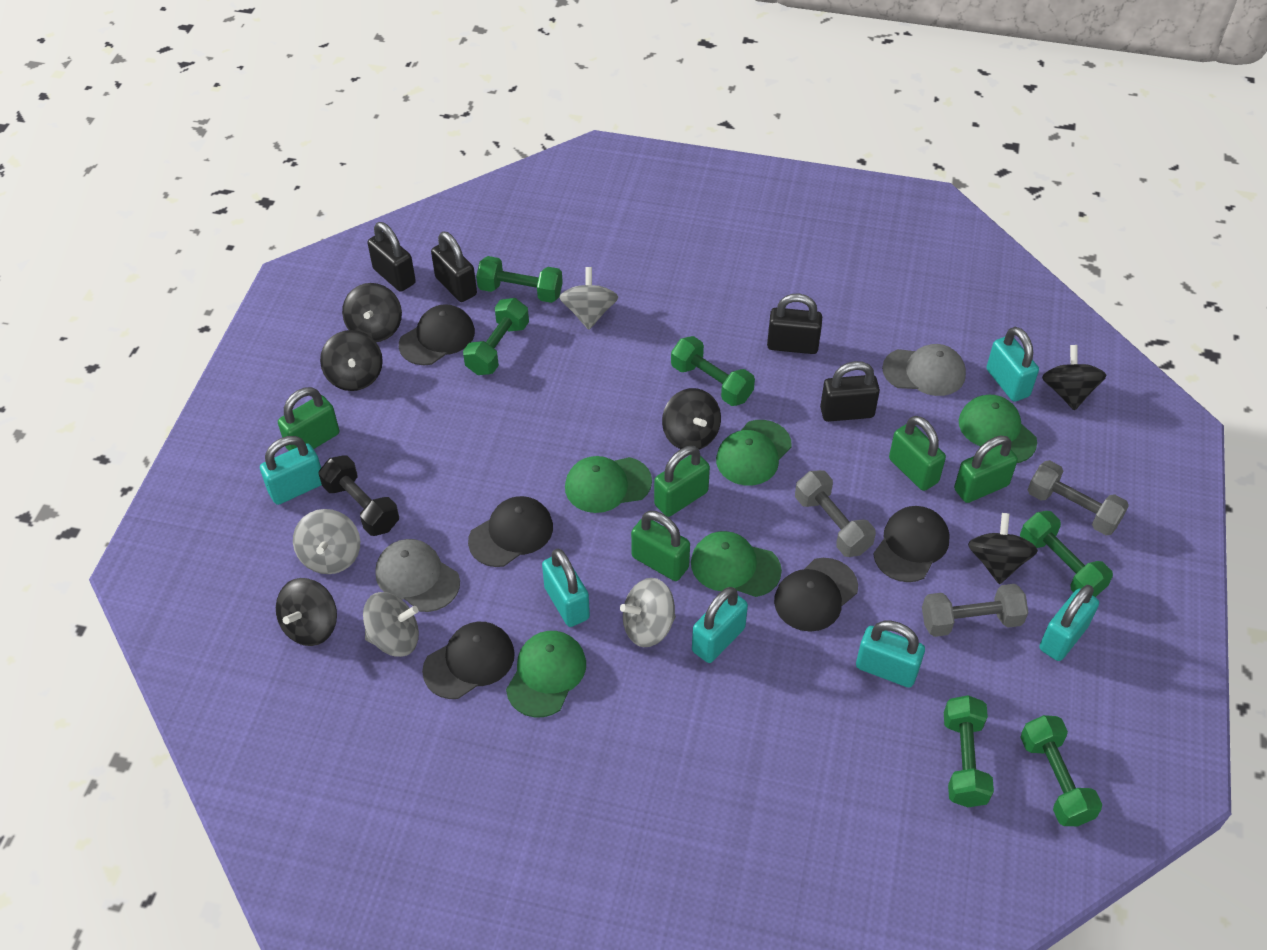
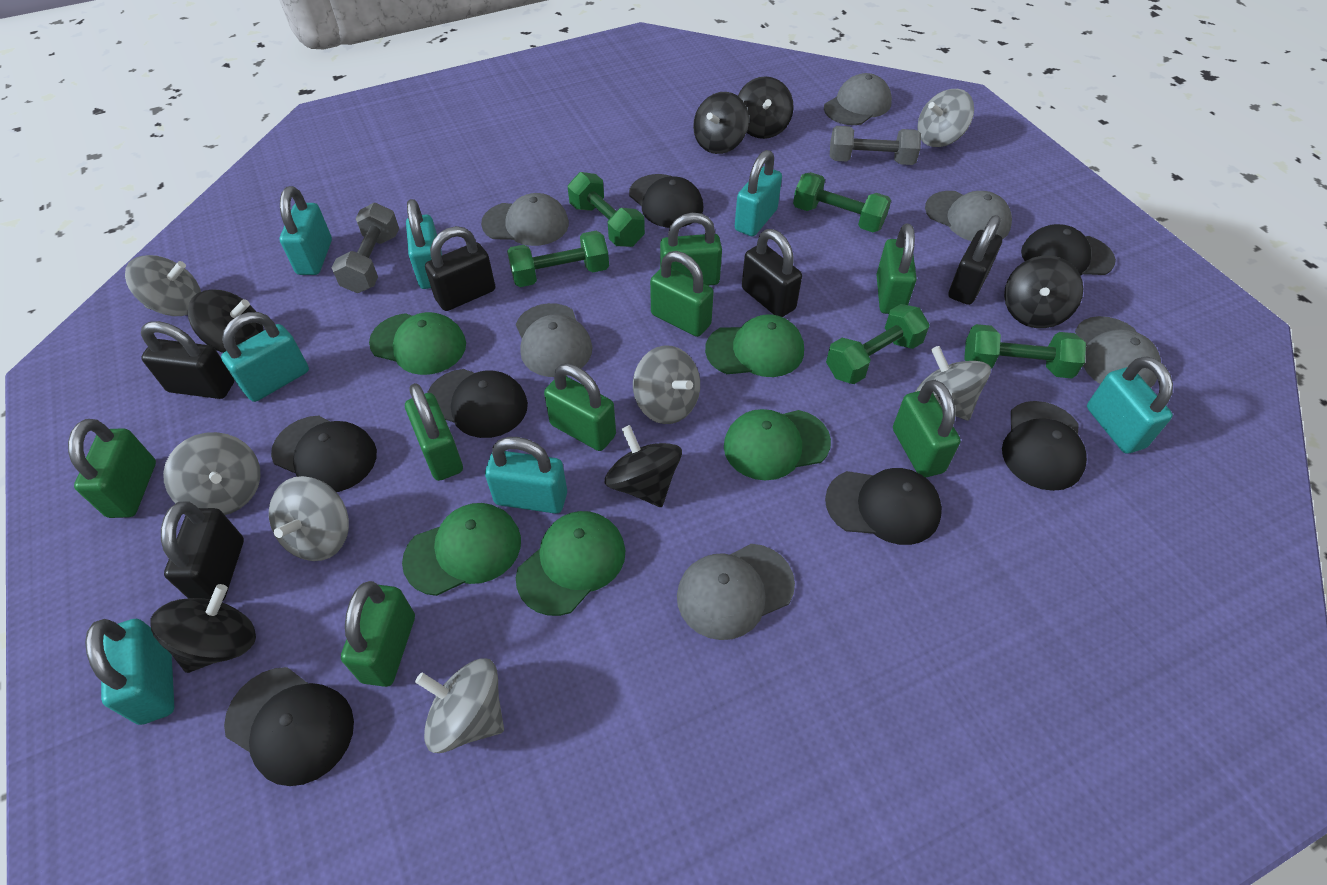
black cap: [399,304,475,365] [422,622,515,699] [468,496,553,567] [774,558,858,632] [873,506,950,582] = 5 -> [224,667,354,786] [271,415,377,492] [427,369,528,438] [629,174,703,228] [825,468,942,545] [1002,401,1087,491] [1021,224,1116,276] = 7
black dumbbell: [319,455,399,536] = 1 -> none = 0
black padlock: [368,222,416,292] [431,232,477,302] [767,294,822,354] [820,361,880,422] = 4 -> [141,321,234,399] [161,501,244,600] [425,226,495,311] [742,229,802,317] [948,215,1002,305] = 5
green dumbbell: [463,298,529,375] [476,256,563,303] [671,336,755,406] [944,695,994,807] [1020,511,1113,597] [1020,715,1102,826] = 6 -> [507,231,609,287] [568,172,645,247] [793,172,891,232] [826,304,930,384] [964,324,1086,378] = 5
green padlock: [278,387,339,451] [631,511,690,581] [654,446,710,517] [889,416,946,491] [954,436,1018,503] = 5 -> [68,419,156,518] [341,581,415,687] [405,383,463,481] [544,364,616,451] [650,251,714,337] [660,213,722,286] [876,224,917,314] [893,380,961,478] = 8
grey cap: [375,539,460,612] [882,344,966,396] = 2 -> [481,193,569,246] [516,303,593,377] [677,544,795,640] [824,73,892,125] [925,191,1012,241] [1075,316,1161,388] = 6
grey dumbbell: [795,470,876,557] [922,584,1028,637] [1028,460,1129,535] = 3 -> [332,203,399,293] [830,126,921,165] = 2
grey spinning top: [293,509,360,574] [363,592,419,657] [559,267,618,330] [620,578,676,647] = 4 -> [125,255,201,316] [163,432,261,515] [269,476,349,561] [415,658,504,753] [633,346,700,424] [915,346,991,421] [917,89,974,147] = 7
turquoise padlock: [260,436,322,505] [542,549,590,627] [692,587,748,663] [856,621,925,688] [987,327,1039,402] [1039,585,1099,661] = 6 -> [85,619,174,725] [221,312,309,402] [280,186,332,275] [406,199,442,289] [485,437,567,514] [735,150,782,236] [1087,356,1173,454] = 7

